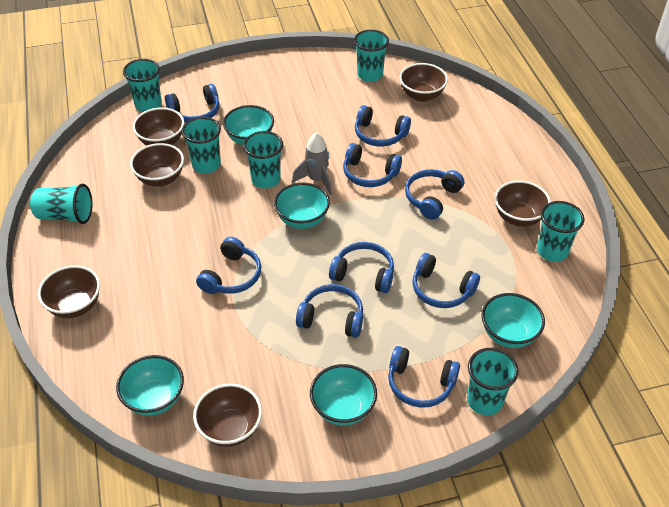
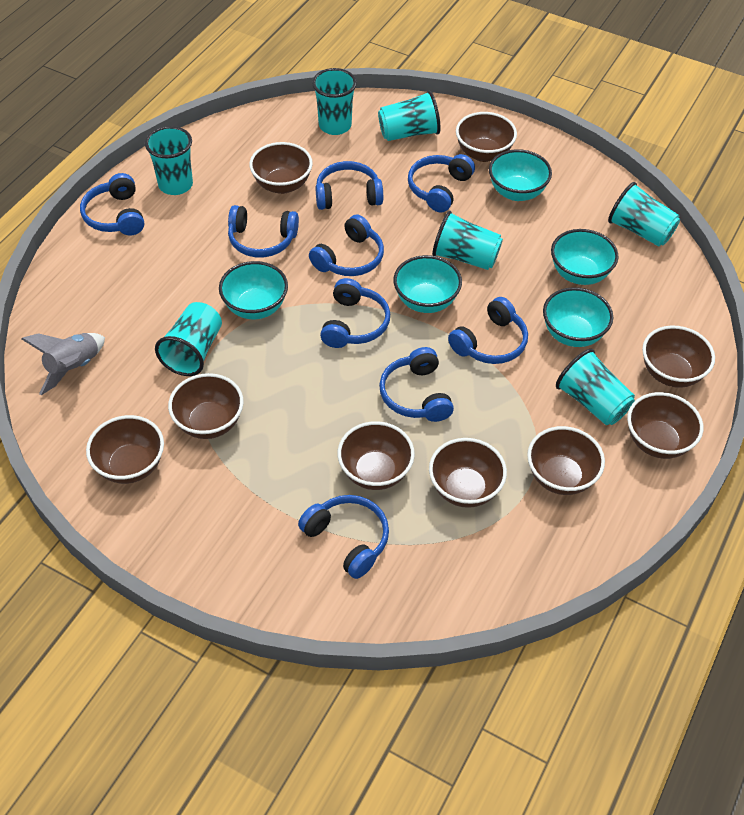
brown bowl: [38,265,100,318] [130,143,184,187] [133,107,184,146] [193,384,262,447] [399,63,448,102] [495,180,551,227] = 6 -> [86,415,164,484] [168,373,244,439] [249,142,313,194] [337,421,415,490] [429,438,507,508] [456,112,517,162] [527,426,605,495] [627,392,703,459] [642,325,715,388] = 9

